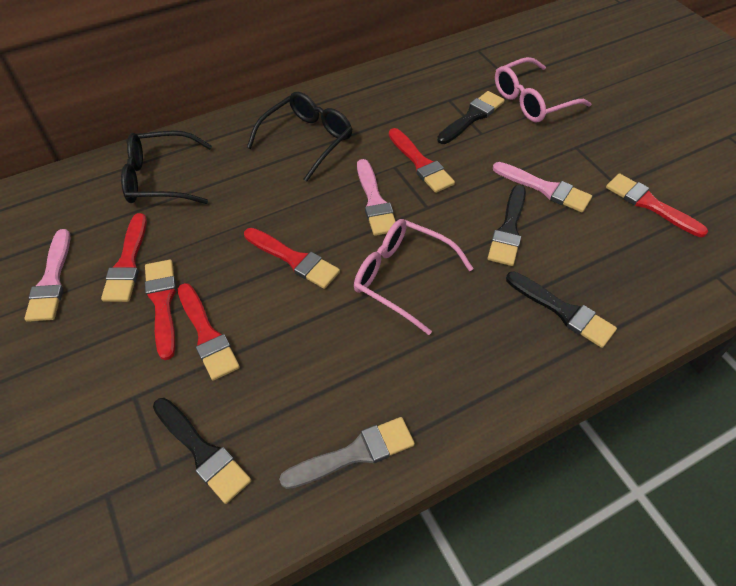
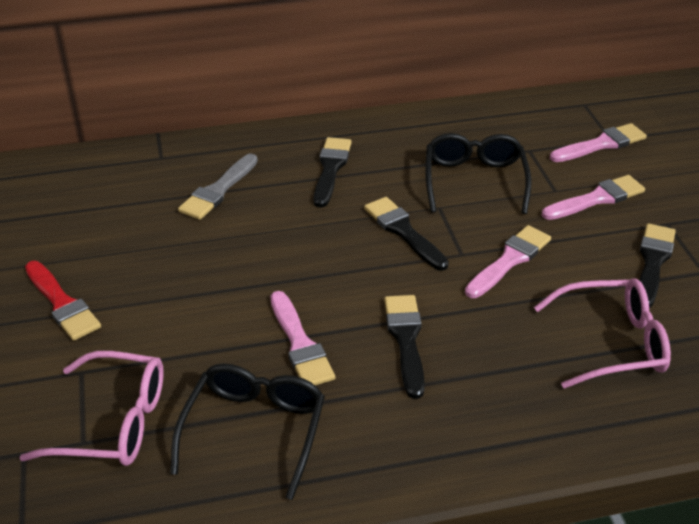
pink brush: [25,229,71,322] [357,159,396,236] [493,162,592,212] = 3 -> [270,291,335,385] [465,225,551,298] [542,175,645,220] [550,123,647,162] = 4
red brush: [101,213,147,302] [145,259,176,360] [178,283,240,380] [244,228,340,289] [389,128,455,193] [606,173,708,237] = 6 -> [25,261,101,341] = 1

